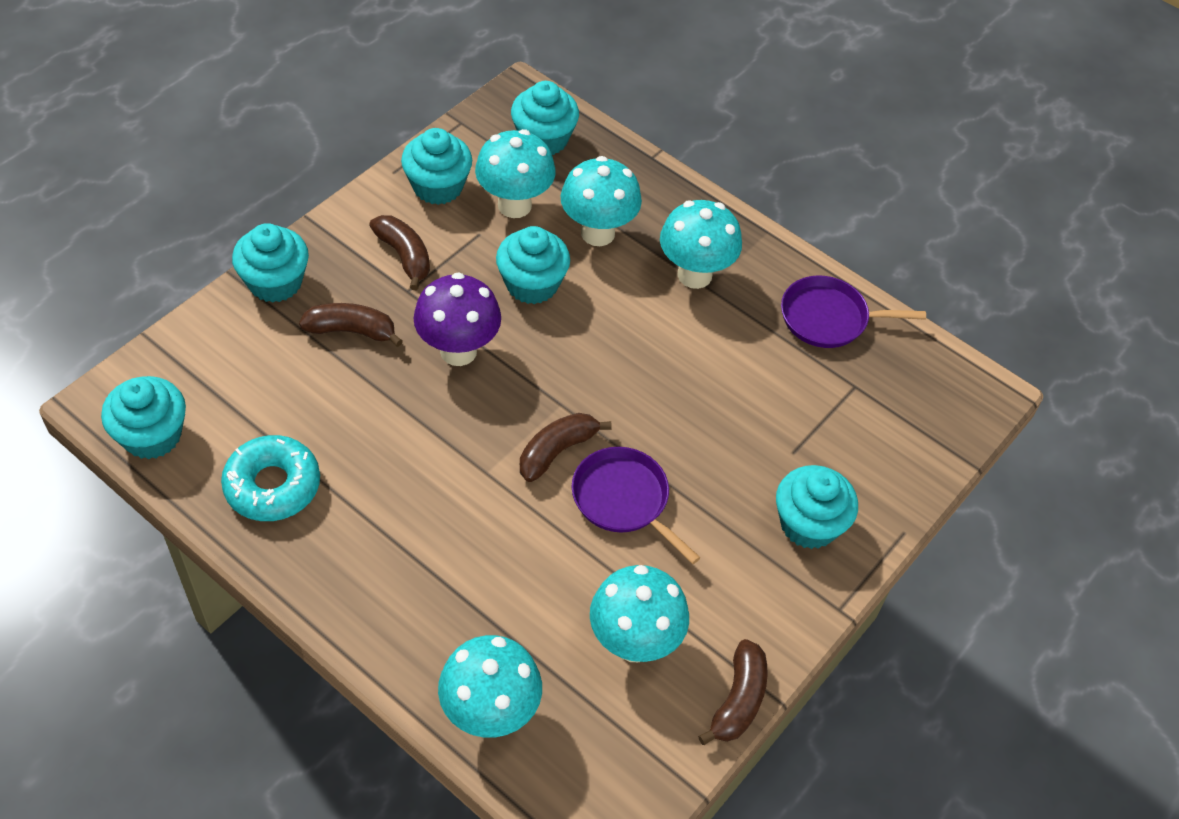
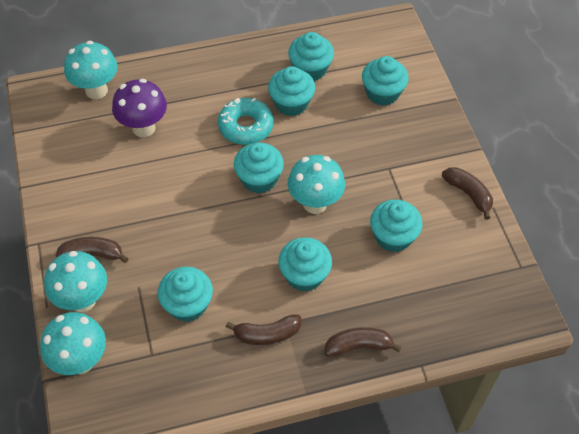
purple pan: [572,447,701,564] [781,276,926,348] = 2 -> none = 0
turquoise cupcake: [101,376,186,459] [232,223,309,303] [401,128,472,205] [496,226,570,304] [511,81,579,155] [776,465,858,549] = 6 -> [158,267,213,322] [234,143,284,193] [268,66,315,116] [278,237,332,292] [288,32,334,81] [362,56,409,106] [370,200,423,252] = 7
turquoise mushroom: [438,635,542,737] [475,129,556,218] [561,156,642,246] [590,565,689,662] [660,200,742,289] = 5 -> [40,312,106,375] [44,251,107,312] [64,41,118,99] [287,155,345,214] = 4

